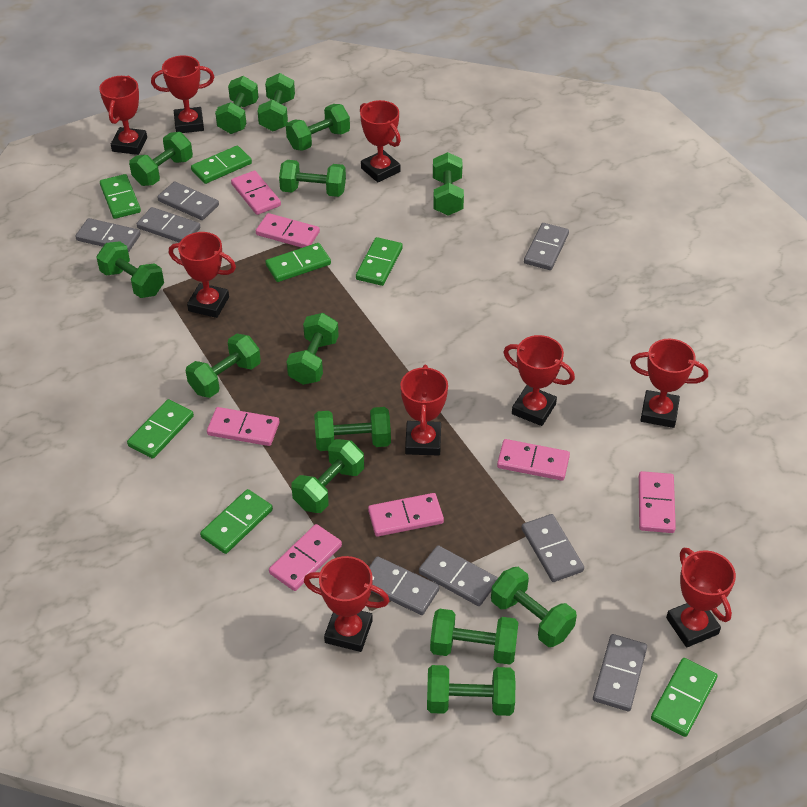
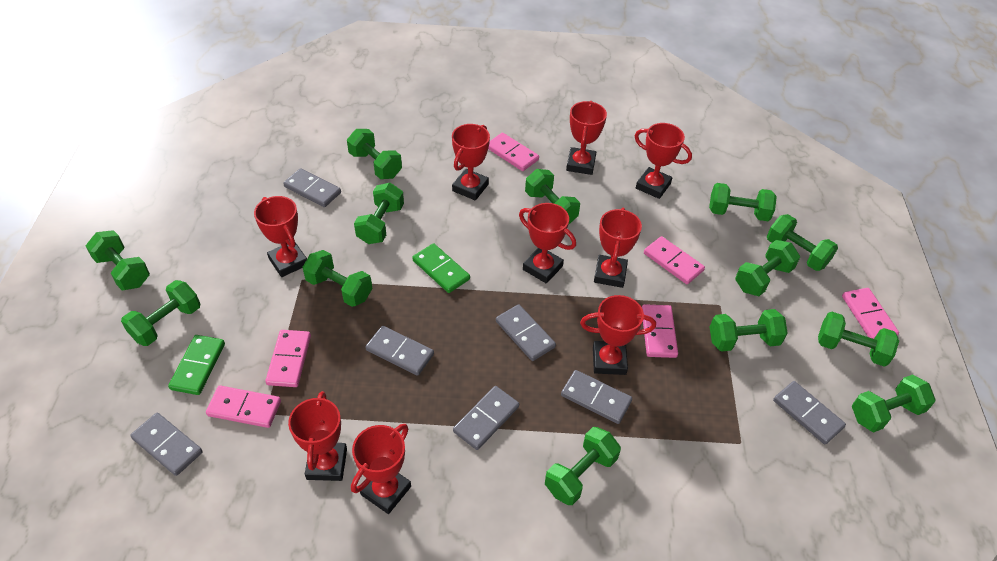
green domino: [100,174,141,219] [127,399,194,459] [191,146,252,184] [200,489,273,554] [265,243,331,282] [356,237,403,286] [651,658,717,737] = 7 -> [168,335,225,395] [412,243,470,293] = 2
green dumbbell: [96,241,164,298] [129,132,193,186] [186,334,261,398] [215,76,258,134] [258,73,295,131] [279,160,346,197] [286,104,350,151] [286,313,339,385] [292,439,364,513] [314,407,391,451] [427,665,515,716] [430,609,519,665] [433,152,464,216] [491,567,577,647] = 14 -> [86,230,150,290] [121,280,200,346] [302,250,372,307] [347,129,402,179] [354,183,404,244] [525,169,580,225] [545,427,621,505] [709,183,777,221] [710,309,788,352] [735,240,800,296] [767,214,838,271] [818,312,899,367] [852,375,936,432] = 13
grey domino: [75,218,141,252] [137,207,200,243] [157,182,219,220] [369,556,439,615] [419,545,498,606] [522,514,584,582] [524,223,569,270] [593,634,647,711] = 8 -> [130,413,203,476] [283,168,341,207] [366,326,434,376] [453,386,519,450] [496,304,556,361] [561,370,632,424] [773,381,846,444] = 7
pink domino: [207,407,280,446] [231,171,281,215] [256,213,320,248] [269,524,342,591] [368,493,444,537] [497,439,570,481] [639,471,676,533] = 7 -> [206,385,281,428] [265,330,311,387] [488,133,539,171] [642,304,678,358] [644,236,705,284] [842,288,899,339] = 6

